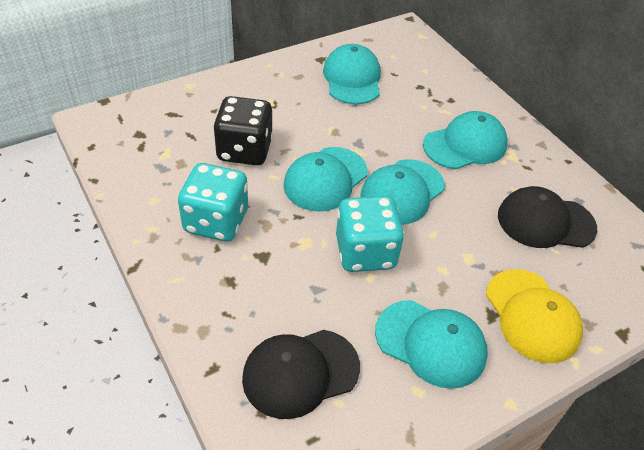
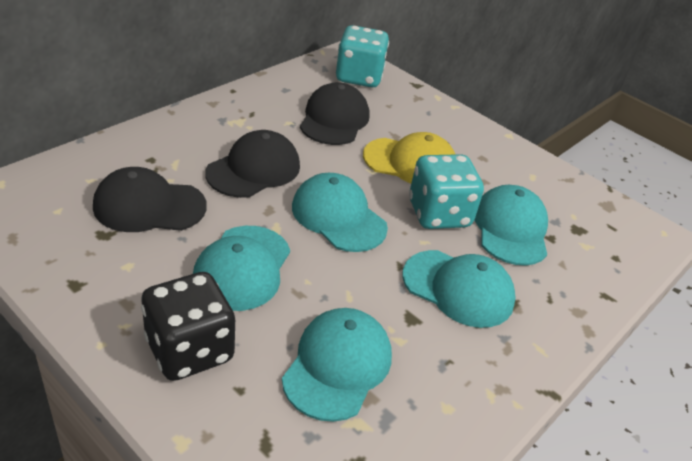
black cap: [242,330,360,419] [498,186,597,248] = 2 -> [93,167,207,232] [206,130,300,198] [300,82,369,145] = 3

